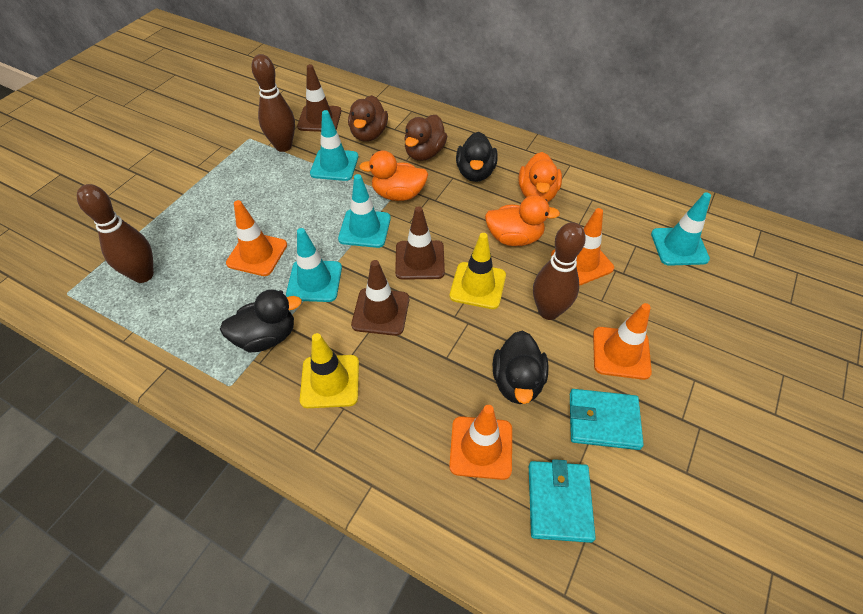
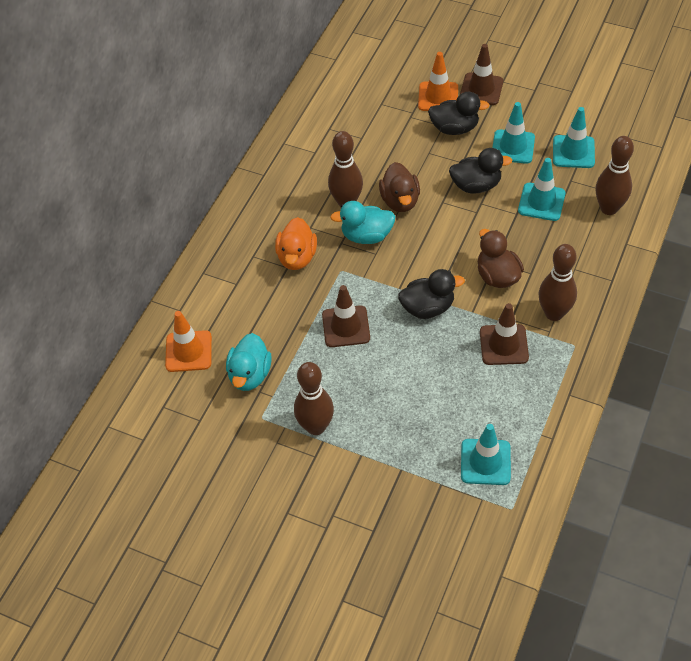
brown bowling pin: [77,184,154,283] [251,54,295,152] [533,222,586,320] = 3 -> [294,362,334,435] [328,131,363,208] [538,244,577,321] [596,136,634,215] = 4
orange duck: [359,150,428,201] [485,195,560,246] [519,152,562,202] = 3 -> [275,217,317,270] = 1
orange traffic cone: [226,200,287,276] [449,405,512,480] [551,208,614,286] [593,303,652,380] = 4 -> [165,311,212,372] [418,52,458,111] = 2
turquoise duck: none = 0 -> [226,333,272,391] [330,201,396,244] = 2
turquoise wallet: [529,459,596,543] [570,389,644,450] = 2 -> none = 0
yellow traffic cone: [300,333,359,408] [450,233,506,309] = 2 -> none = 0

